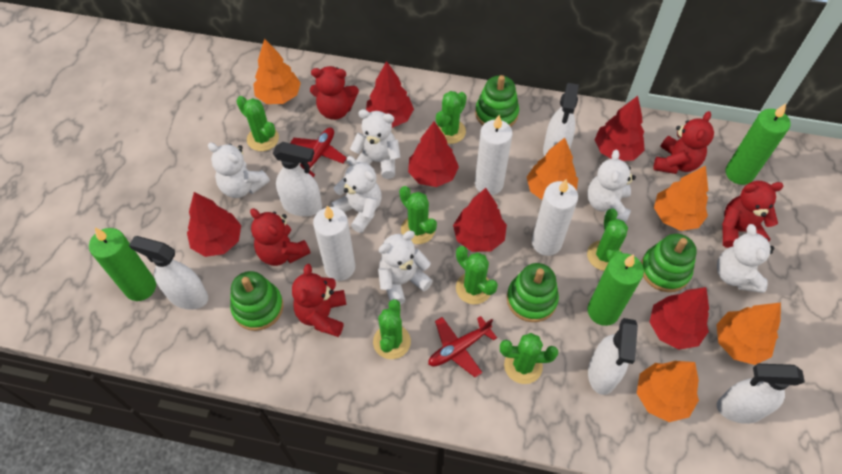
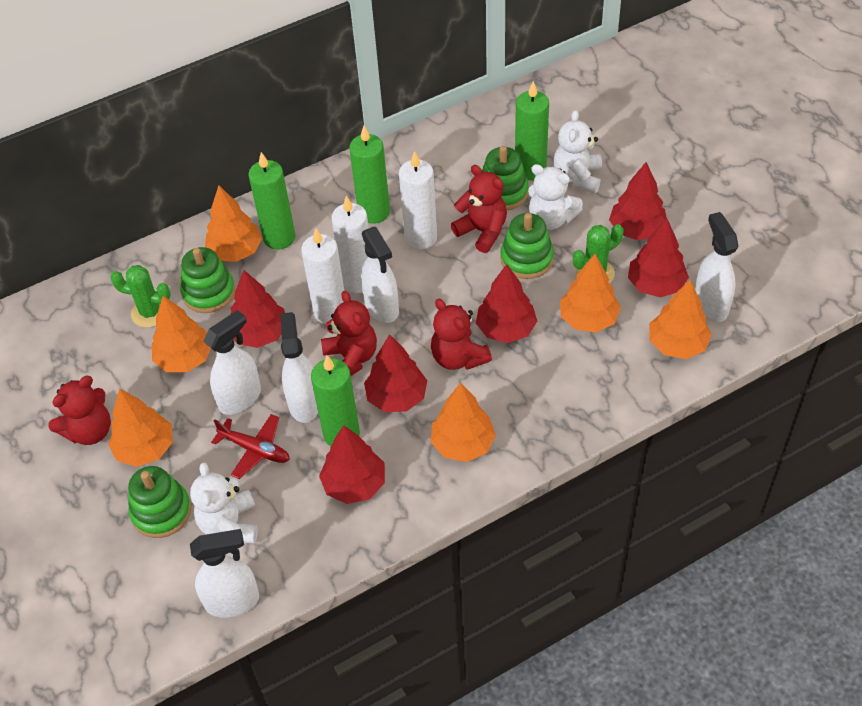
green cactus: [236,96,279,151] [373,299,411,359] [399,186,437,244] [436,91,467,144] [456,246,498,304] [500,333,558,384] [587,209,628,271] = 7 -> [110,265,171,328] [573,224,624,284] = 2
green candle: [89,228,156,301] [588,253,644,326] [725,103,790,185] = 3 -> [248,152,295,250] [311,355,360,446] [349,126,390,224] [515,81,549,180] = 4
orange tree: [253,38,301,104] [527,138,578,200] [637,361,699,422] [654,165,708,231] [716,303,781,365] = 5 -> [108,388,173,467] [152,296,211,372] [205,185,262,262] [431,383,496,462] [560,254,621,332] [649,280,712,359] = 6
red plane: [290,128,347,177] [428,316,497,377] = 2 -> [211,414,290,479] = 1
red teddy bear: [250,208,311,266] [292,264,346,337] [310,66,359,120] [654,111,714,174] [722,181,784,248] = 5 -> [48,376,111,445] [321,291,377,376] [431,298,492,370] [451,165,507,253] = 4
white teddy bear: [208,142,270,198] [331,156,382,233] [350,109,401,179] [378,231,433,305] [587,150,636,224] [717,224,775,293] = 6 -> [190,462,258,544] [528,164,583,230] [554,110,602,193] = 3

